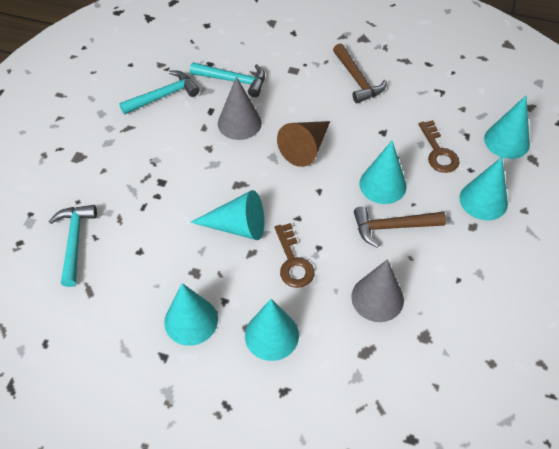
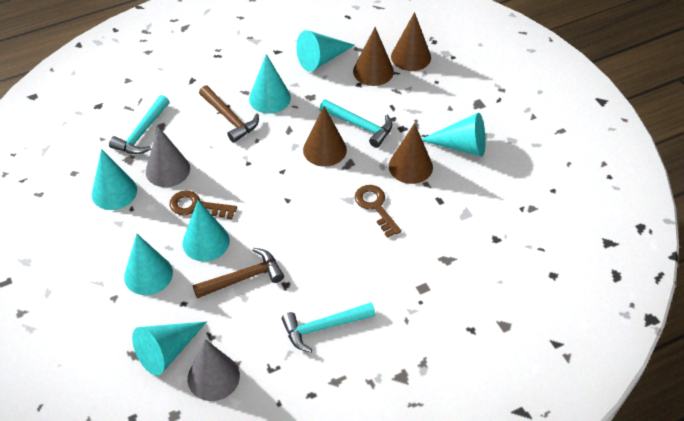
brown cone: [277,121,330,167] = 1 -> [303,106,347,167] [353,27,394,86] [389,123,433,184] [391,12,431,71] = 4
turquoise cone: [164,283,218,346] [190,190,264,240] [245,299,299,361] [360,141,407,204] [460,157,508,220] [484,96,530,159] = 6 -> [92,149,137,210] [124,233,173,295] [132,321,207,376] [182,200,230,262] [249,54,291,114] [297,30,355,72] [422,112,486,157] = 7

